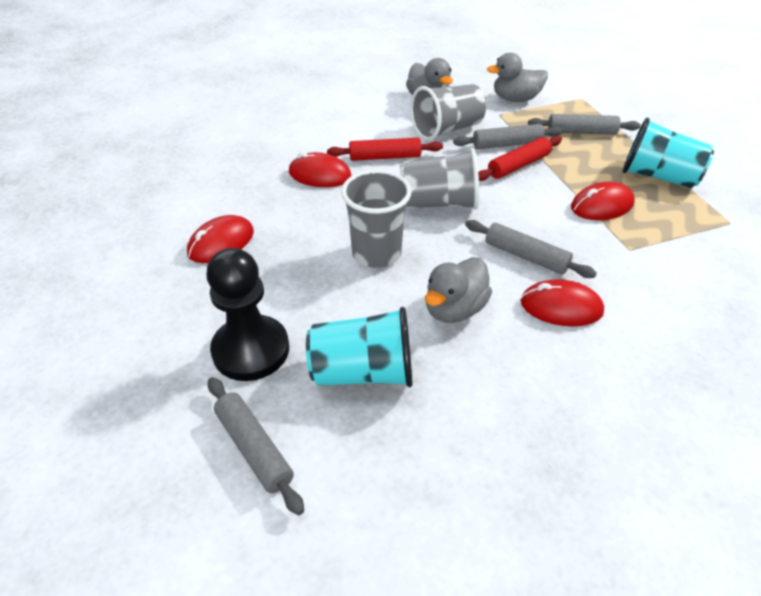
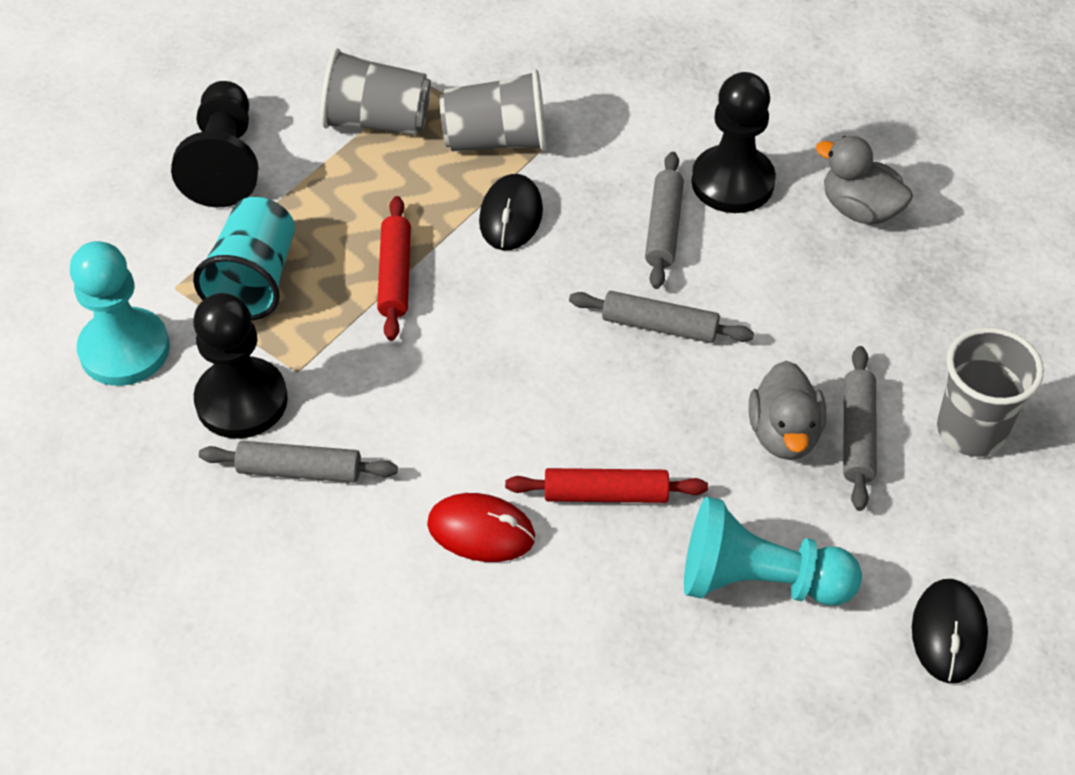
black mouse: none = 0 -> [479,174,543,250] [912,579,988,683] = 2
black pawn: [206,248,289,381] = 1 -> [171,81,259,207] [193,293,288,439] [691,72,776,213] = 3
grey duck: [406,58,453,95] [425,257,492,323] [487,53,548,102] = 3 -> [749,361,826,460] [816,136,913,225] = 2
red mouse: [187,215,254,263] [289,152,352,187] [520,279,604,326] [571,182,635,220] = 4 -> [427,493,535,562] = 1
turquoise cup: [306,307,412,387] [622,118,714,188] = 2 -> [193,197,295,320] = 1
turquoise pawn: none = 0 -> [70,241,170,386] [684,497,862,606] = 2

